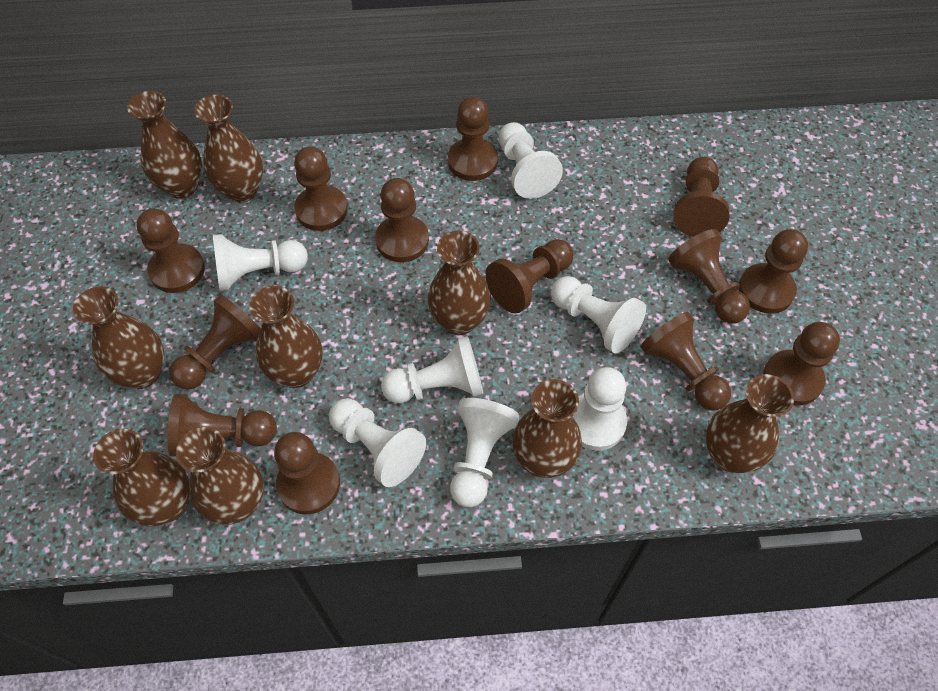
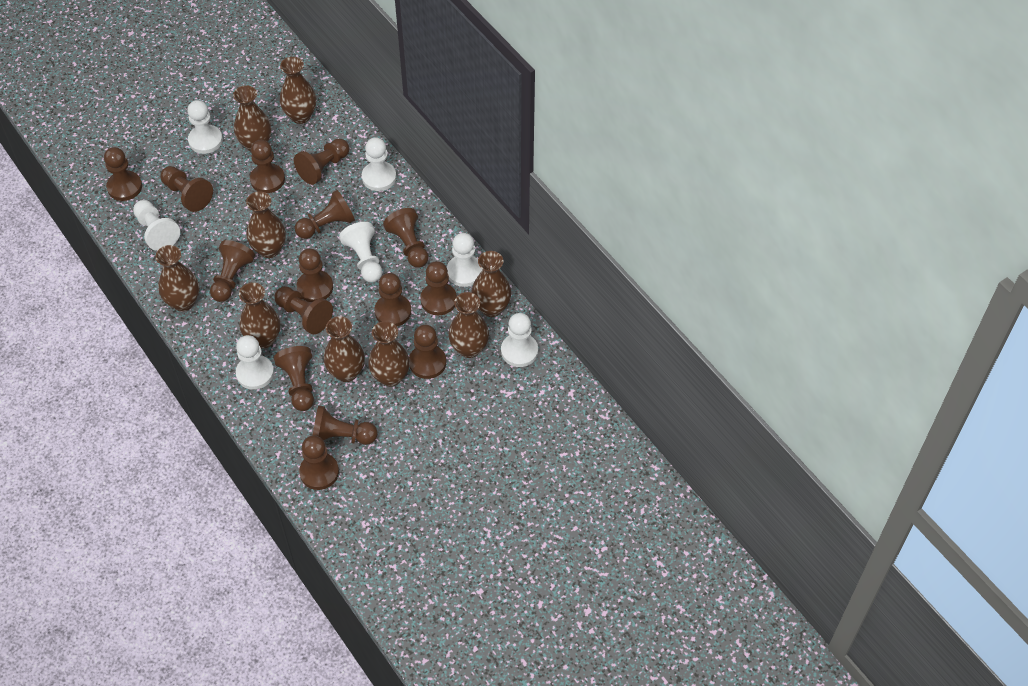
brown pawn: [137,209,205,293] [167,394,277,456] [169,295,261,390] [274,432,340,514] [294,146,348,231] [375,178,429,262] [448,97,498,181] [486,239,574,314] [640,312,731,411] [668,229,750,324] [674,157,729,237] [739,229,808,314] [763,322,840,406] = 13 -> [104,147,142,201] [160,166,213,212] [210,240,255,302] [250,140,285,193] [274,287,333,334] [274,346,314,411] [294,139,350,185] [295,190,355,239] [296,249,333,302] [299,435,339,490] [312,405,377,445] [375,273,411,326] [383,208,429,268] [409,325,446,379] [420,261,457,315] = 15

